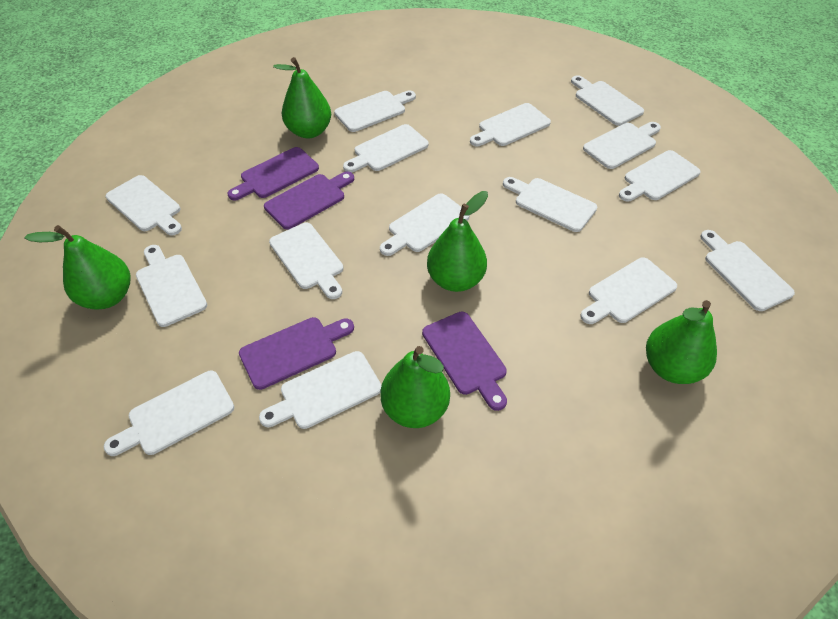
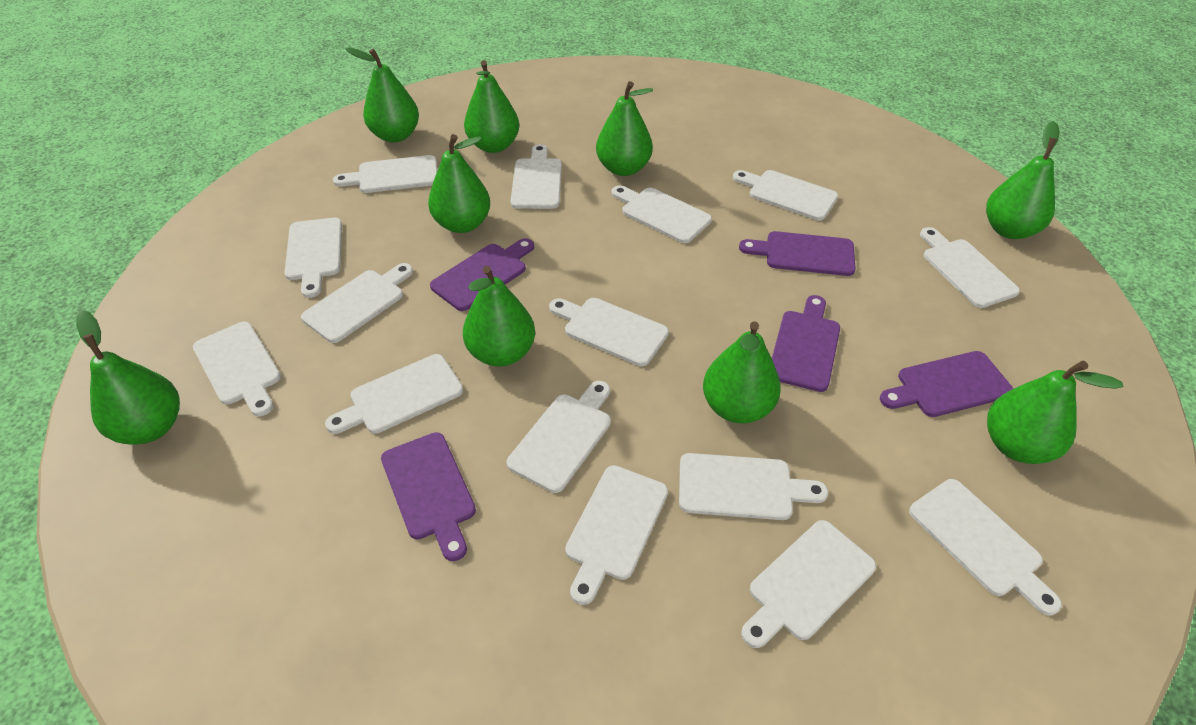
green pear: [24,225,130,310] [273,57,331,138] [380,346,450,428] [427,191,488,292] [646,300,717,384] = 5 -> [76,310,180,445] [346,47,419,142] [428,134,490,233] [463,266,535,367] [464,60,519,153] [596,81,653,176] [703,322,781,423] [986,121,1060,239] [987,361,1123,464] = 9
purple cutting board: [228,147,319,201] [239,317,354,390] [264,171,354,230] [422,312,507,411] = 4 -> [381,432,476,561] [430,238,534,311] [739,231,856,276] [772,295,840,392] [880,351,1013,417] = 5

